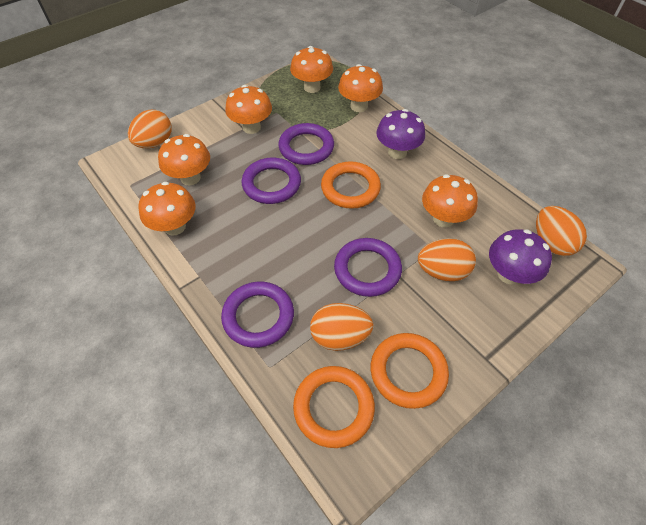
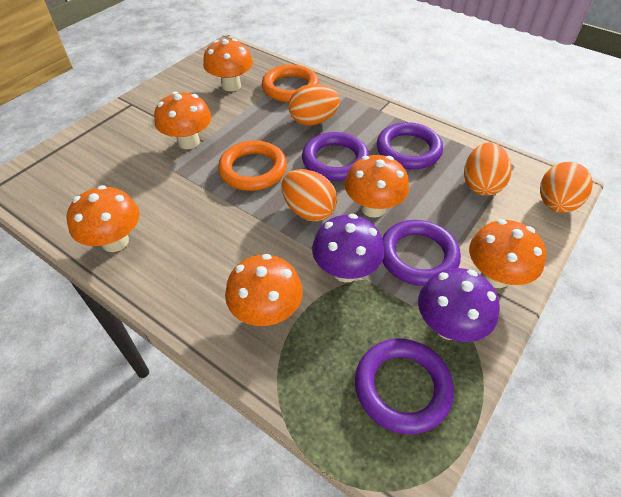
orange ring: [293,366,375,448] [321,161,381,209] [371,333,449,409] = 3 -> [218,140,287,191] [262,65,319,102] = 2

